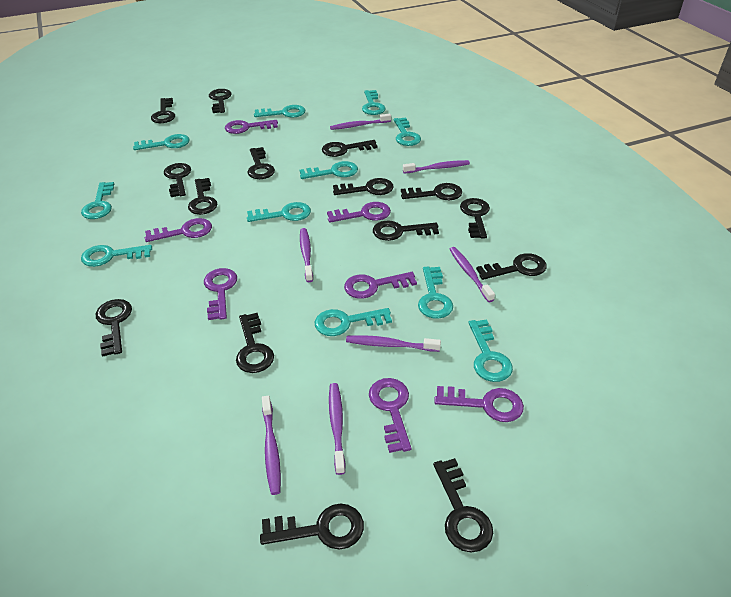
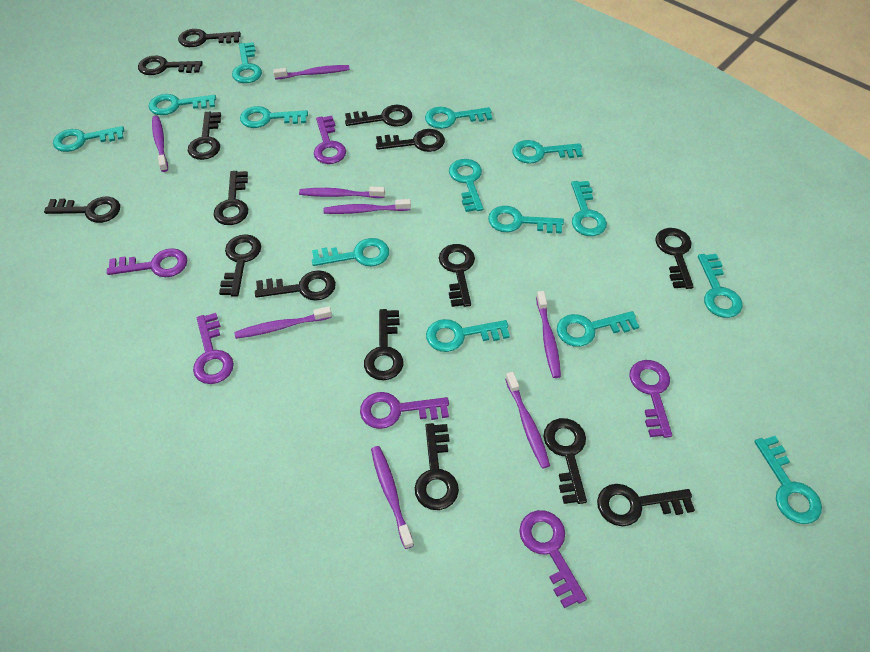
purple key: [145,218,212,242] [204,268,237,320] [225,120,278,134] [327,202,391,223] [344,272,417,299] [369,378,411,453] [434,386,524,422] = 7 -> [107,248,187,277] [193,313,234,384] [314,116,346,164] [360,392,449,429] [519,510,587,608] [629,360,672,438] = 6
purple toothbrush: [262,395,281,495] [300,228,313,282] [329,383,345,475] [330,113,391,130] [346,335,441,352] [403,160,470,174] [449,247,495,302] = 7 -> [152,116,168,172] [234,306,332,339] [273,65,350,80] [299,187,385,198] [324,199,411,214] [371,446,414,549] [505,372,550,469] [536,291,561,378] = 8
turquoise key: [81,182,114,219] [81,245,152,267] [133,134,190,150] [247,202,311,222] [254,105,305,118] [300,161,358,179] [315,308,392,336] [362,90,386,115] [394,117,421,146] [418,266,453,319] [469,319,513,382] = 11 -> [53,126,124,152] [148,94,216,115] [232,42,262,83] [240,106,308,128] [312,238,389,266] [425,107,492,129] [426,319,510,352] [449,159,483,212] [488,206,564,234] [512,140,583,164] [557,311,640,347] [571,181,607,236] [698,254,742,318] [754,436,822,524] = 14

